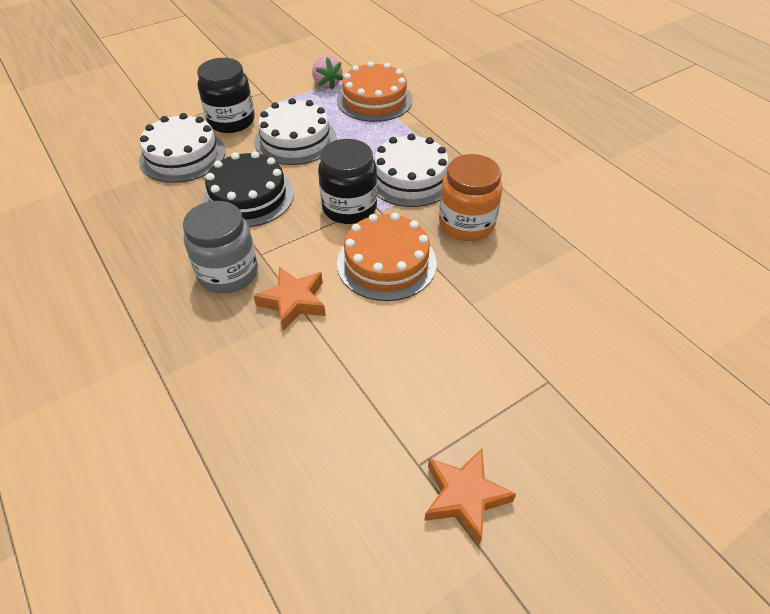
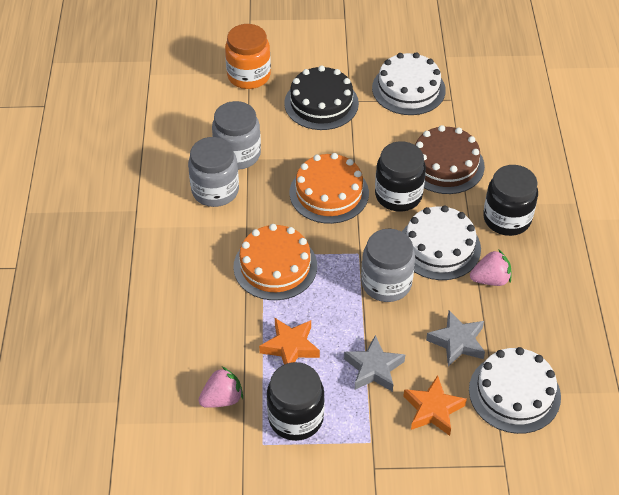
black jar: [197,58,255,133] [318,139,377,224] = 2 -> [267,362,325,441] [375,141,426,211] [483,165,538,236] = 3
brown cake: none = 0 -> [415,125,485,194] = 1
grey jar: [183,201,258,293] = 1 -> [188,137,239,207] [212,101,261,170] [361,229,415,302] = 3
grey star: none = 0 -> [344,335,405,392] [426,310,485,367] = 2
pink strawberry: [312,56,343,90] = 1 -> [199,367,243,408] [470,249,512,286] = 2

